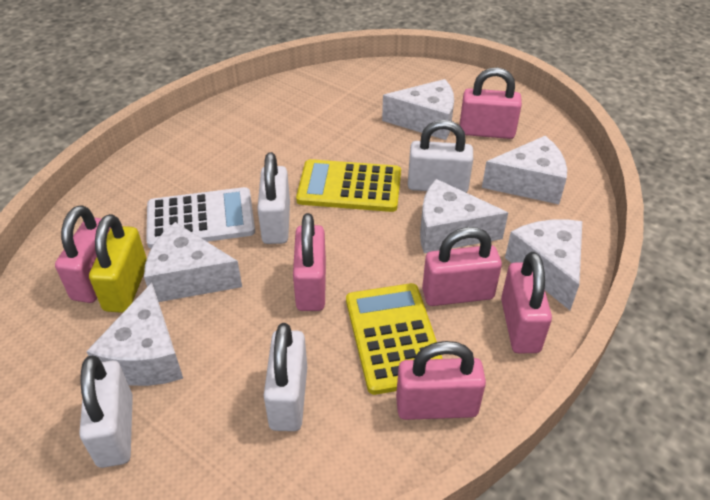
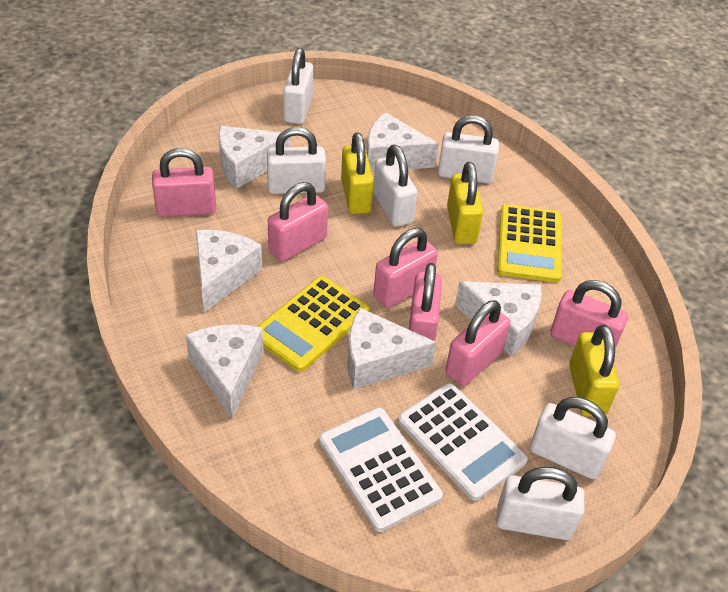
white calculator: [146,187,255,248] = 1 -> [319,407,443,532] [398,383,528,501] = 2
white padlock: [79,356,133,468] [257,152,290,244] [264,323,307,431] [408,120,473,193] = 4 -> [267,127,326,194] [283,48,313,124] [373,145,417,227] [438,115,499,183] [496,467,584,540] [530,397,616,479] = 6
yellow padlock: [89,214,147,313] = 1 -> [341,132,374,214] [447,162,483,244] [569,325,619,416] = 3

